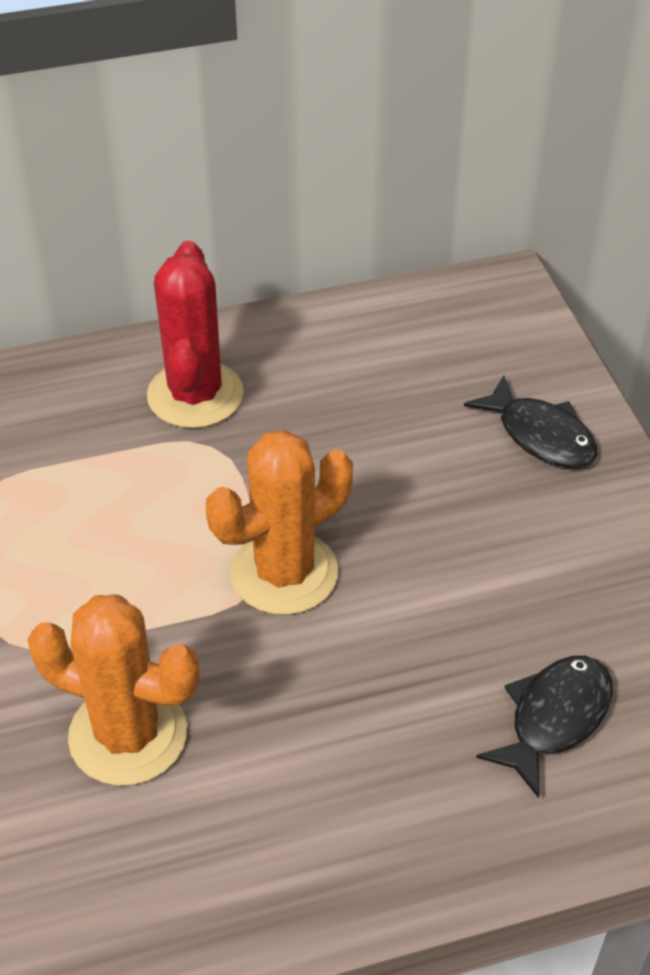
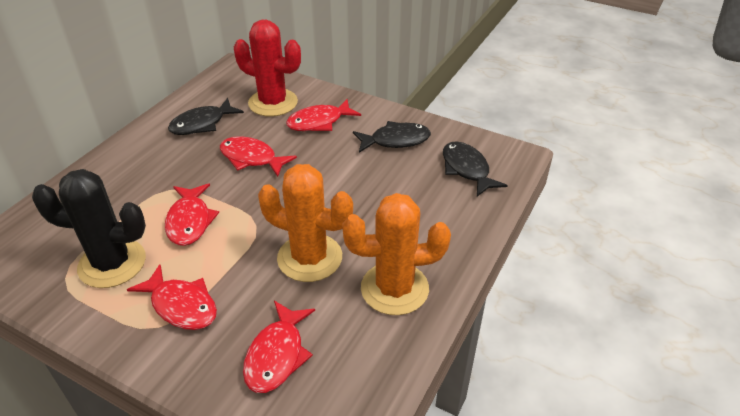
black cactus: none = 0 -> [32,169,146,288] = 1
black fish: [464,376,597,468] [476,656,613,798] = 2 -> [168,98,244,135] [353,121,431,153] [443,141,508,196] = 3
red fish: none = 0 -> [127,264,217,330] [165,183,219,246] [220,136,297,177] [243,301,315,393] [286,99,361,131] = 5

